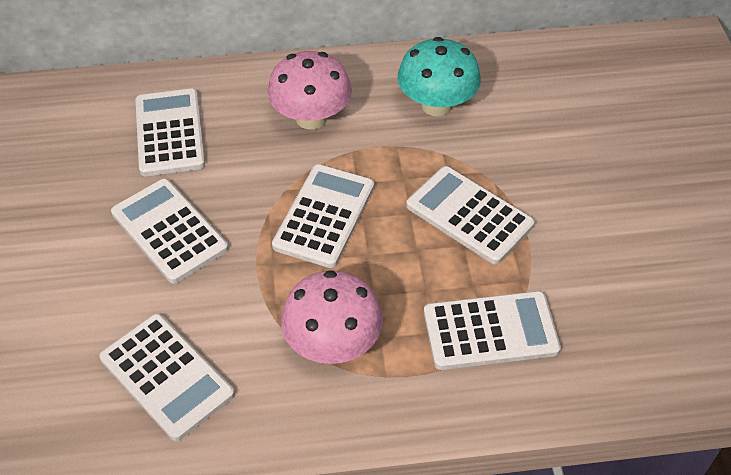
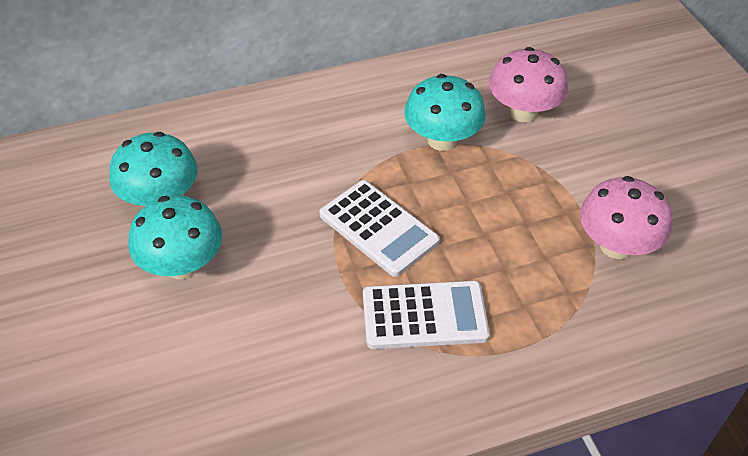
turquoise mushroom: [397,37,481,116] = 1 -> [109,132,197,206] [128,196,222,279] [404,74,486,151] = 3
white calculator: [99,313,235,441] [111,178,228,284] [135,89,205,176] [272,164,374,268] [406,166,535,264] [424,291,561,370] = 6 -> [319,180,440,277] [363,281,490,349] = 2

